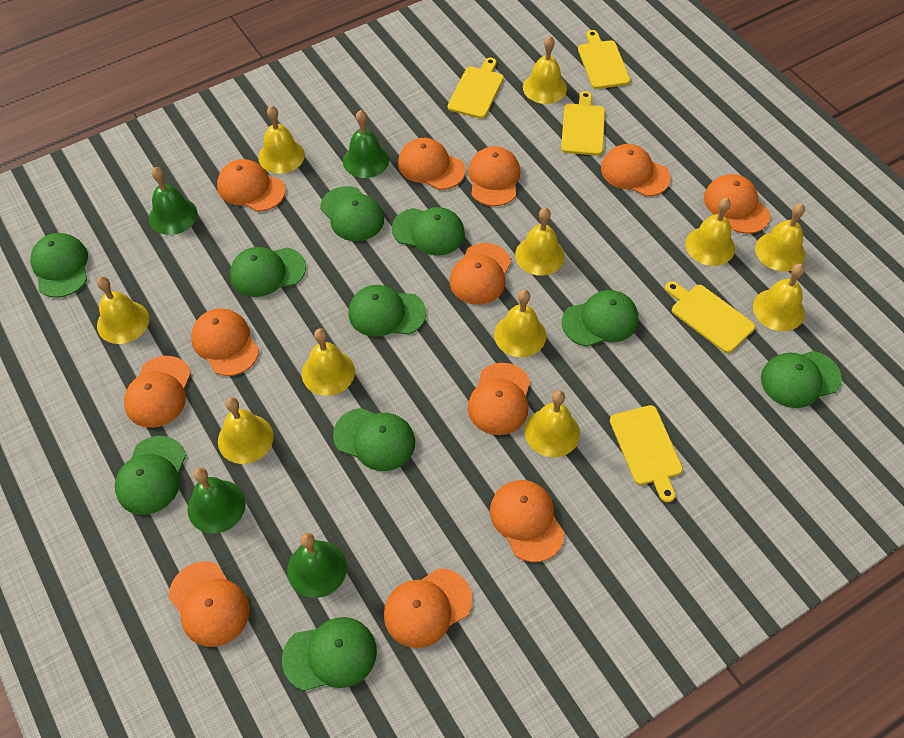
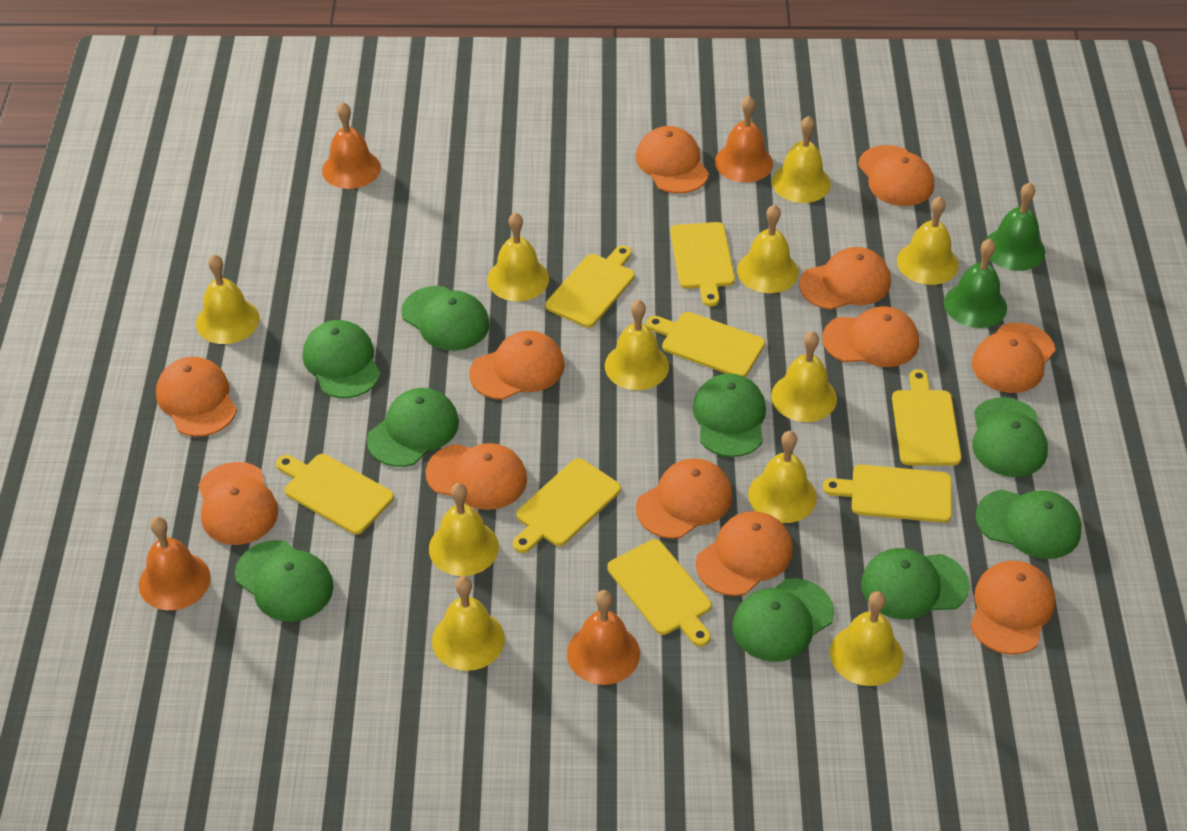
green bell: [149,167,198,235] [187,467,246,534] [287,533,347,598] [343,110,389,178] = 4 -> [944,239,1007,328] [986,183,1045,271] = 2
green cap: [30,233,88,298] [115,436,186,515] [230,247,306,297] [282,617,377,691] [320,186,384,241] [333,408,415,471] [349,285,426,337] [392,207,465,256] [562,290,638,347] [761,351,842,408] = 10 -> [235,540,334,622] [303,320,381,398] [367,388,459,467] [401,286,490,351] [693,373,766,457] [732,578,834,662] [861,548,969,620] [972,397,1048,477] [975,490,1081,559] = 9
orange bell: none = 0 -> [139,517,211,610] [322,102,381,189] [567,590,640,685] [715,96,773,182] = 4
yellow cutting board: [448,58,504,119] [561,91,605,156] [578,30,630,89] [610,405,683,502] [665,281,755,353] = 5 -> [276,454,394,534] [513,458,621,553] [545,245,635,328] [607,539,711,646] [646,312,765,377] [670,222,735,307] [823,464,952,523] [892,369,961,465] = 8

